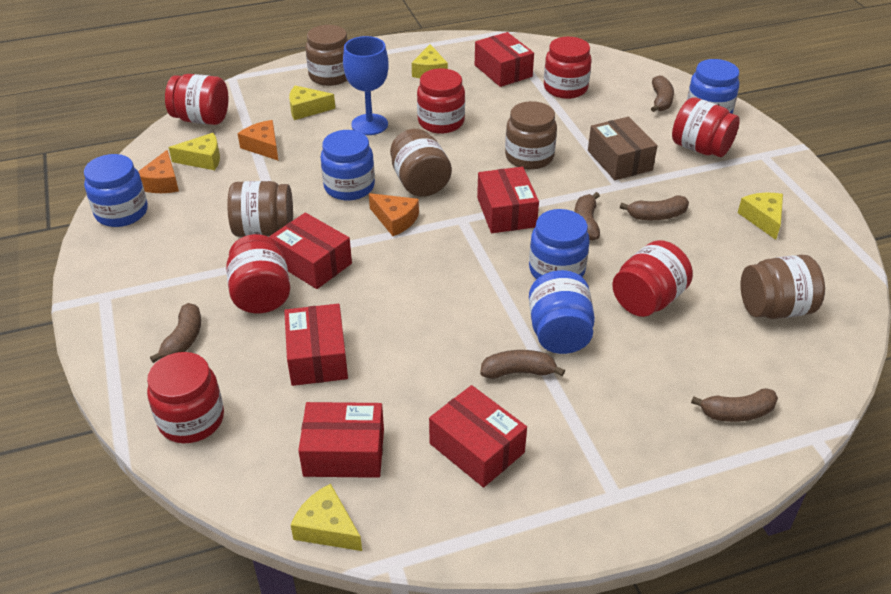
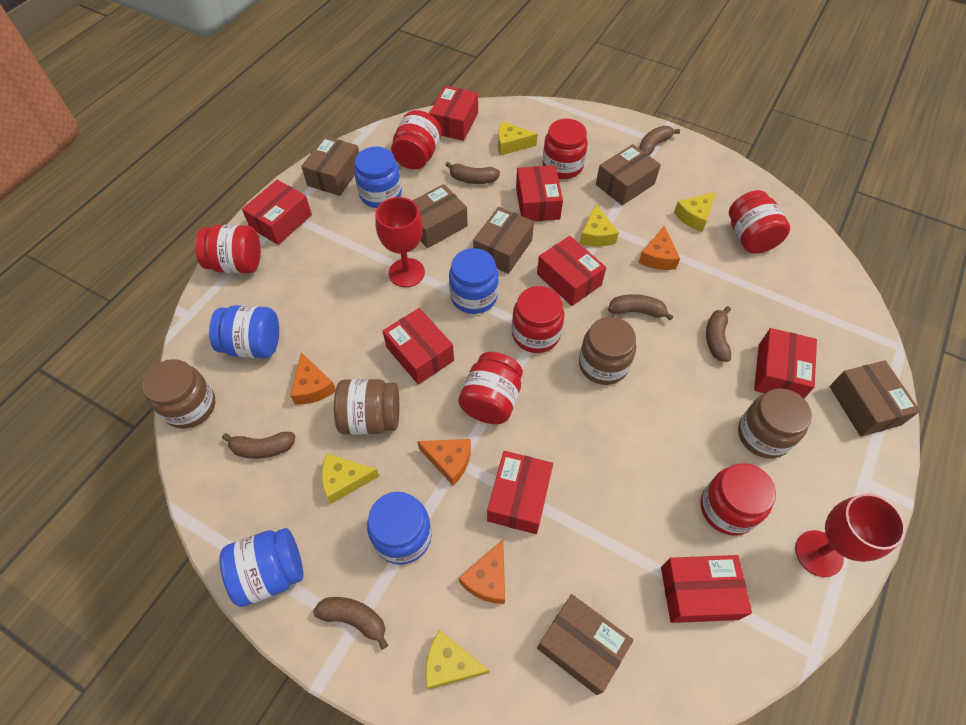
blue goblet: [343,36,389,135] = 1 -> none = 0
brown box: [588,117,658,180] = 1 -> [301,136,359,196] [412,184,468,248] [473,207,534,274] [537,594,633,695] [596,144,661,206] [829,360,920,437] = 6
brown jar: [227,181,293,237] [305,25,349,86] [390,129,452,197] [505,101,557,170] [741,255,825,319] = 5 -> [143,359,215,429] [334,379,399,435] [579,317,636,385] [738,388,812,459] = 4
orange cheese: [138,150,179,193] [238,120,278,160] [369,193,419,236] = 3 -> [290,352,336,404] [417,439,471,485] [459,540,505,604] [639,226,680,270] = 4
red box: [269,212,352,289] [284,304,348,386] [298,402,384,478] [429,385,527,488] [475,32,534,87] [477,167,539,233] = 6 -> [242,180,312,245] [383,308,454,385] [429,86,478,141] [487,451,553,534] [516,165,563,221] [537,236,606,306] [661,555,752,623] [754,328,817,398] = 8
red goblet: none = 0 -> [376,197,425,287] [795,493,906,577] = 2

